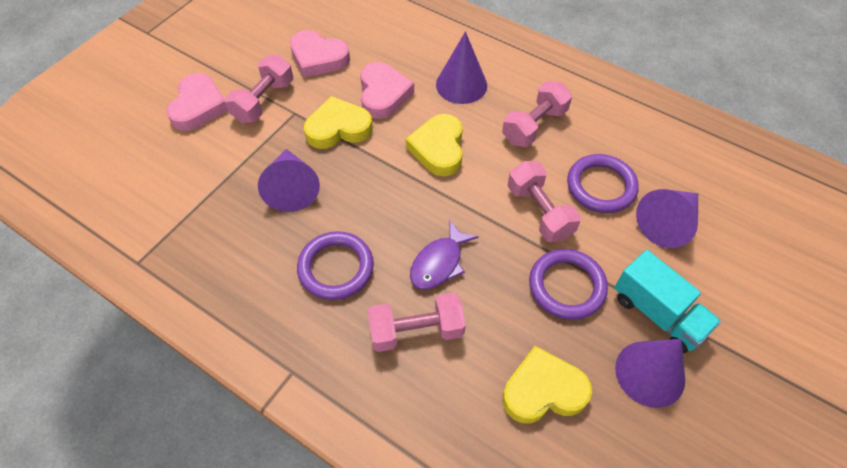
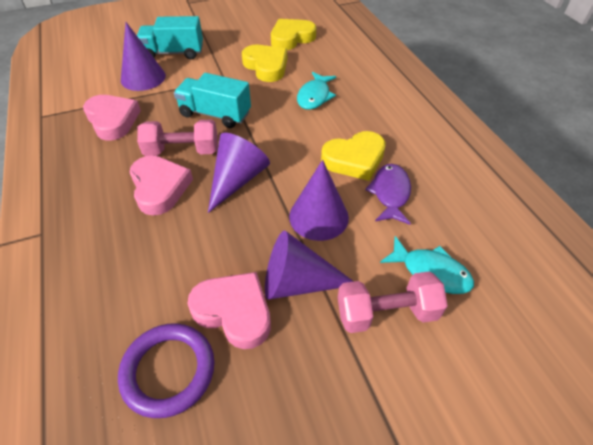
pink dumbbell: [225,55,293,123] [367,293,466,352] [502,81,572,147] [508,161,581,242] = 4 -> [137,120,218,156] [338,271,448,333] = 2
purple ring: [297,231,374,300] [529,249,608,320] [567,154,639,213] = 3 -> [118,323,214,418] = 1
turquoise fish: none = 0 -> [297,72,336,110] [380,236,474,294] = 2
turquoise truck: [614,250,721,354] = 1 -> [137,16,203,60] [174,73,251,128] = 2

